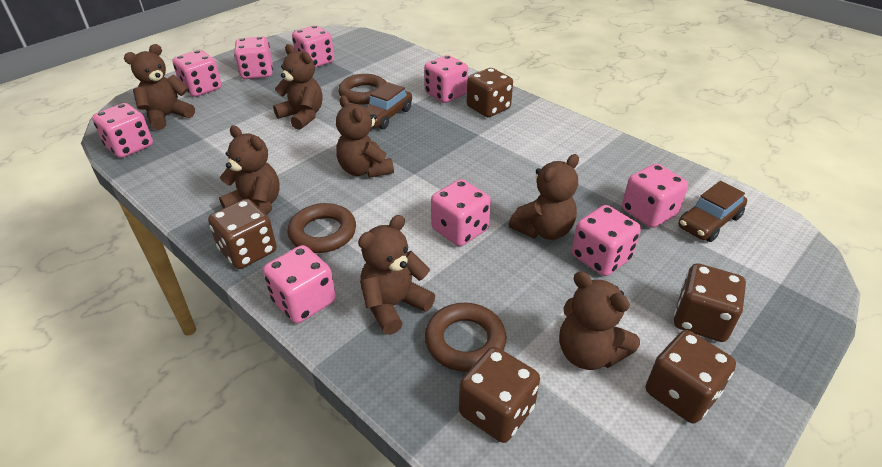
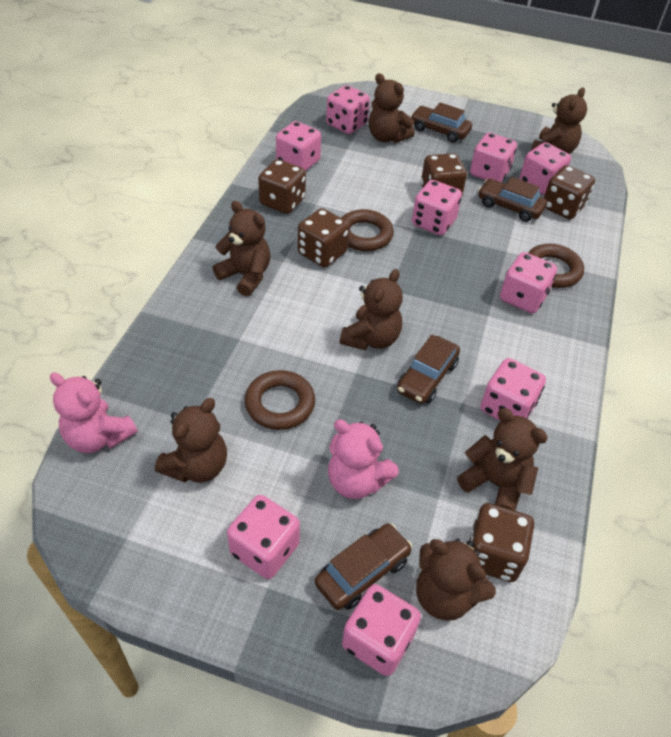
brown car: [365,82,412,129] [678,181,747,242] = 2 -> [315,523,412,610] [397,334,460,404] [411,102,472,142] [478,177,547,222] = 4
pink teddy bear: none = 0 -> [50,372,138,453] [328,419,399,499] = 2

